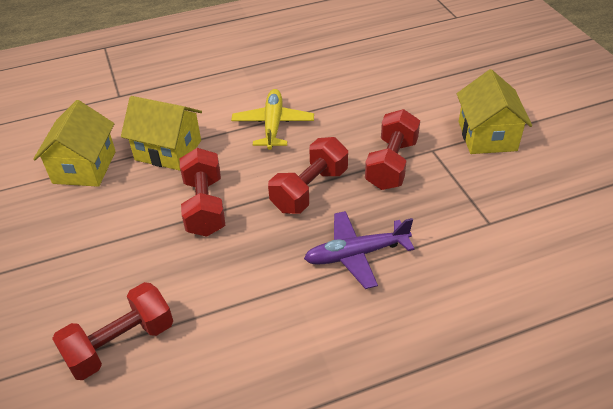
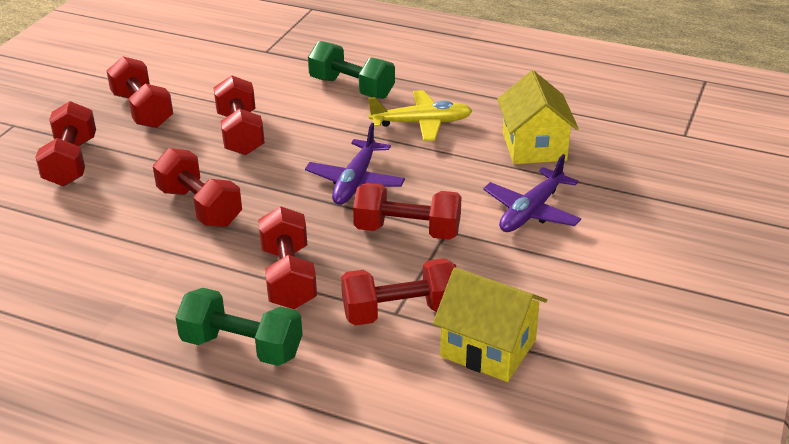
green dumbbell: none = 0 -> [175,288,303,366] [308,41,395,99] = 2
purple plane: [304,211,415,289] = 1 -> [305,123,405,205] [483,154,581,232] = 2
red dumbbell: [52,282,173,380] [180,148,225,237] [268,137,348,214] [365,109,420,190] = 4 -> [35,101,96,186] [106,56,173,128] [153,148,242,227] [213,75,265,155] [258,206,317,309] [341,258,457,326] [353,183,462,240] = 7
yellow house: [33,100,116,187] [121,96,202,171] [457,69,532,154] = 3 -> [433,267,547,382] [497,70,579,164] = 2

